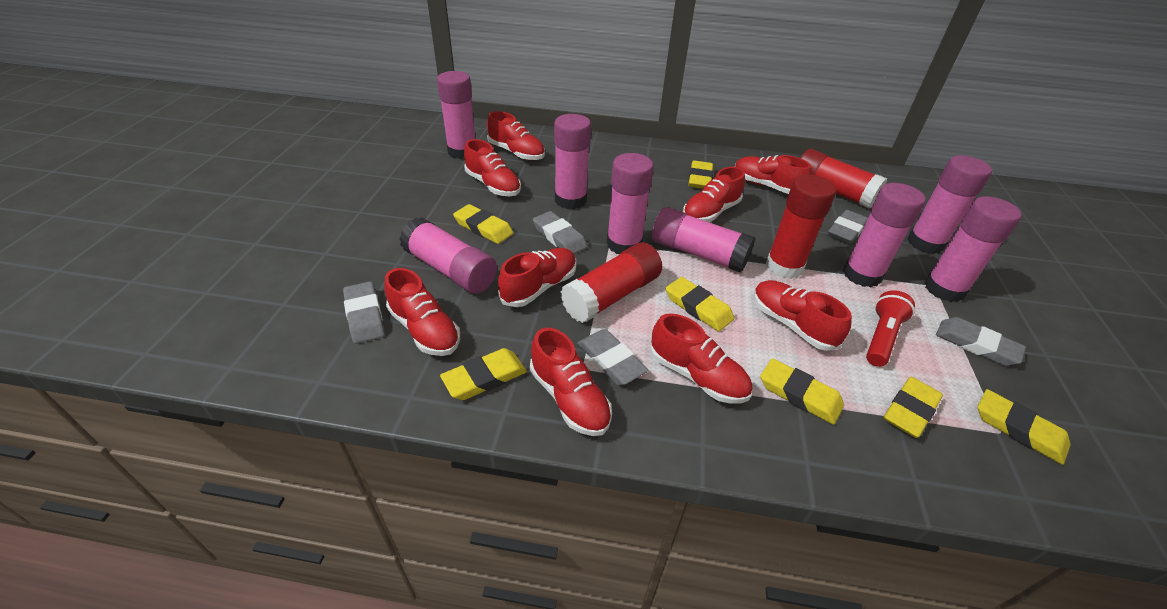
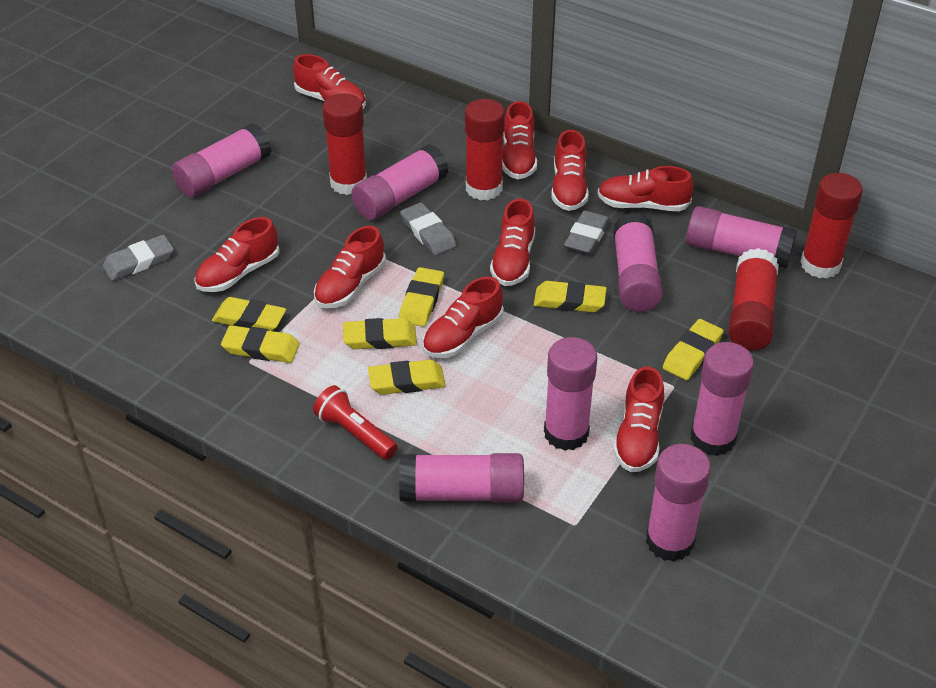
grey eraser: [343,282,385,344] [533,211,587,254] [577,329,648,386] [828,210,868,244] [936,317,1026,366] = 5 -> [102,235,174,281] [400,203,457,255] [564,210,610,255] = 3
red glue stick: [560,243,662,323] [766,175,836,279] [800,149,887,209] = 3 -> [322,93,367,195] [465,99,505,200] [728,248,779,351] [800,173,863,279] = 4

